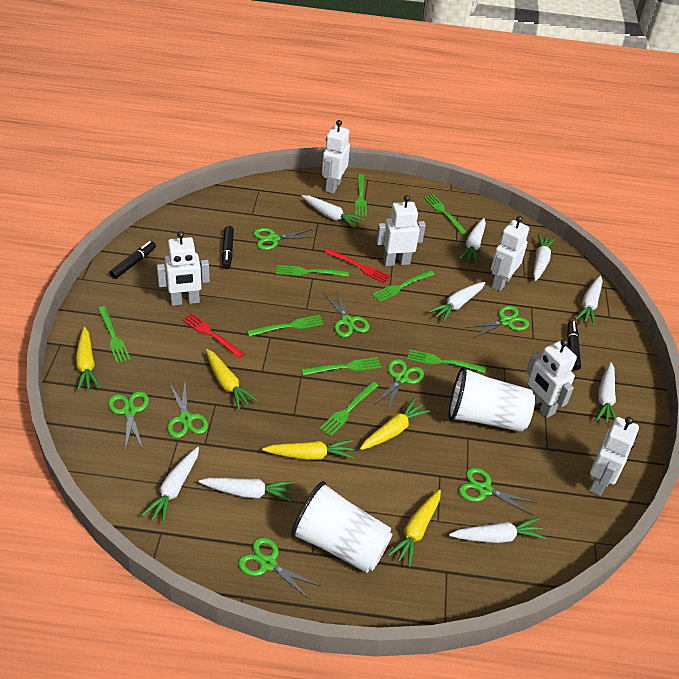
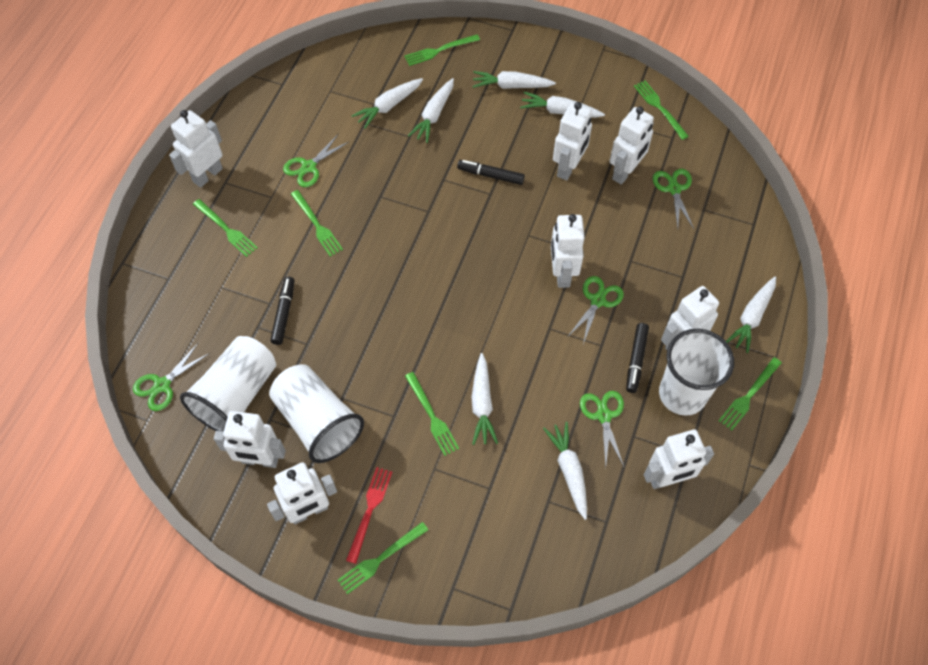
green fork: [98,306,130,363] [247,315,324,336] [276,265,349,277] [301,357,381,375] [319,381,379,437] [355,174,367,216] [372,270,434,302] [407,349,486,373] [424,194,467,235] = 9 -> [193,199,258,257] [291,190,343,257] [338,522,428,594] [404,35,480,66] [405,372,459,456] [634,81,689,140] [718,357,782,431] = 7
green scissors: [108,391,149,451] [167,383,208,438] [238,537,320,600] [253,228,315,250] [324,290,369,337] [373,359,424,411] [459,467,538,516] [466,306,529,338] = 8 -> [133,343,210,411] [283,133,350,187] [568,276,624,344] [580,391,624,467] [653,169,694,229] = 5
red fork: [182,313,244,358] [325,249,390,283] = 2 -> [346,467,392,564] = 1
white carrot: [142,447,199,524] [199,478,294,502] [302,195,364,229] [429,282,486,322] [449,518,546,543] [459,218,486,264] [533,234,556,281] [575,276,602,326] [596,362,616,424] = 9 -> [351,78,423,129] [408,78,454,143] [471,353,498,445] [472,71,556,89] [520,92,605,118] [543,422,587,520] [726,277,776,353] = 7
white cup: [291,481,392,573] [449,366,535,432] = 2 -> [180,336,276,431] [269,364,364,463] [659,329,734,416] = 3
white robot: [157,231,210,306] [322,120,350,194] [376,195,426,266] [491,216,529,291] [526,339,577,418] [589,417,639,496] = 6 -> [169,110,223,188] [214,411,286,468] [267,462,337,524] [551,214,585,288] [553,102,592,180] [610,106,654,185] [644,429,714,489] [661,286,719,350] = 8
yellow carrot: [76,327,100,391] [206,349,258,410] [262,440,354,460] [360,398,430,450] [387,490,441,567] = 5 -> none = 0

